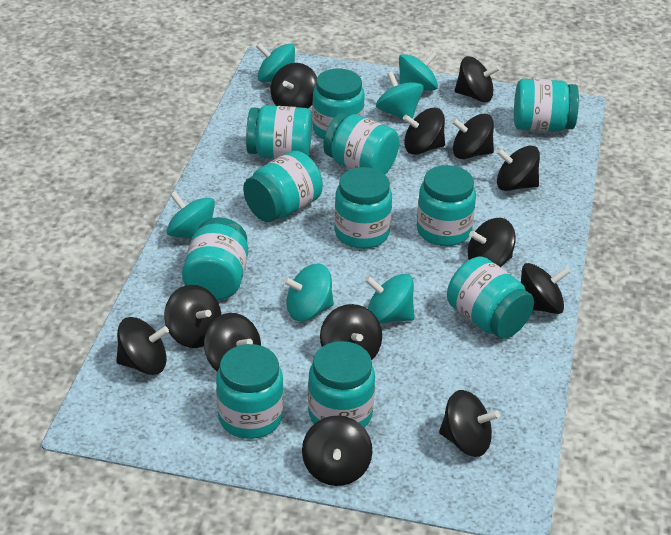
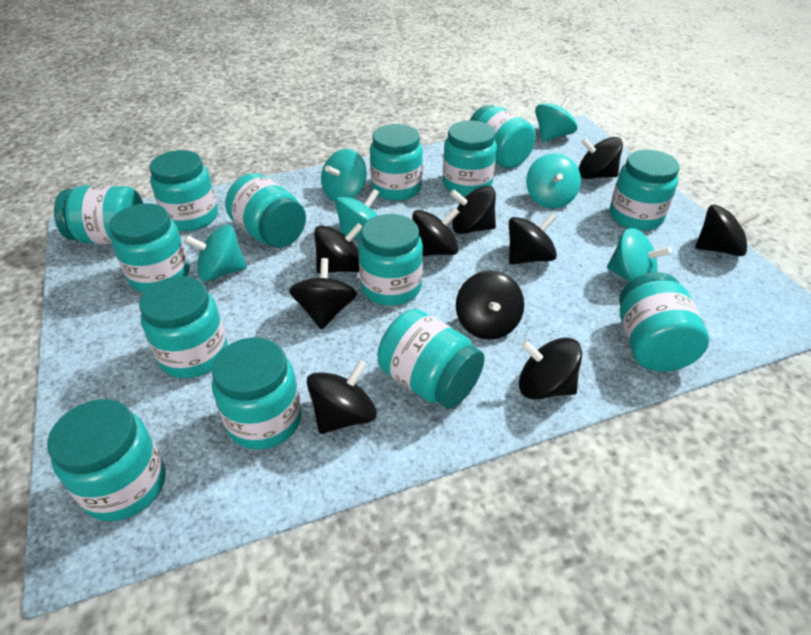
black spinning top: [116,317,169,375] [164,285,221,348] [204,313,261,372] [271,63,317,108] [302,415,372,486] [320,304,382,360] [403,108,445,155] [439,390,500,457] [452,114,494,159] [454,56,500,102] [468,218,516,267] [496,146,540,191] [521,263,570,314] = 13 -> [289,258,357,330] [307,360,377,434] [314,223,362,273] [412,208,459,256] [450,186,496,234] [456,271,524,340] [509,213,557,264] [519,338,582,399] [579,137,623,179] [695,205,760,256] = 10
turquoise jar: [182,217,248,300] [216,344,284,439] [243,151,323,222] [246,105,312,159] [308,341,375,428] [312,69,365,140] [323,113,399,174] [334,167,392,249] [417,165,476,246] [447,256,534,339] [514,79,579,132] = 11 -> [47,399,166,521] [54,185,143,244] [109,203,190,293] [139,276,228,378] [149,150,218,231] [212,338,302,450] [225,173,306,248] [358,214,423,306] [370,124,423,201] [378,309,485,409] [443,121,497,197] [469,105,536,169] [610,150,679,231] [619,272,709,372] = 14

